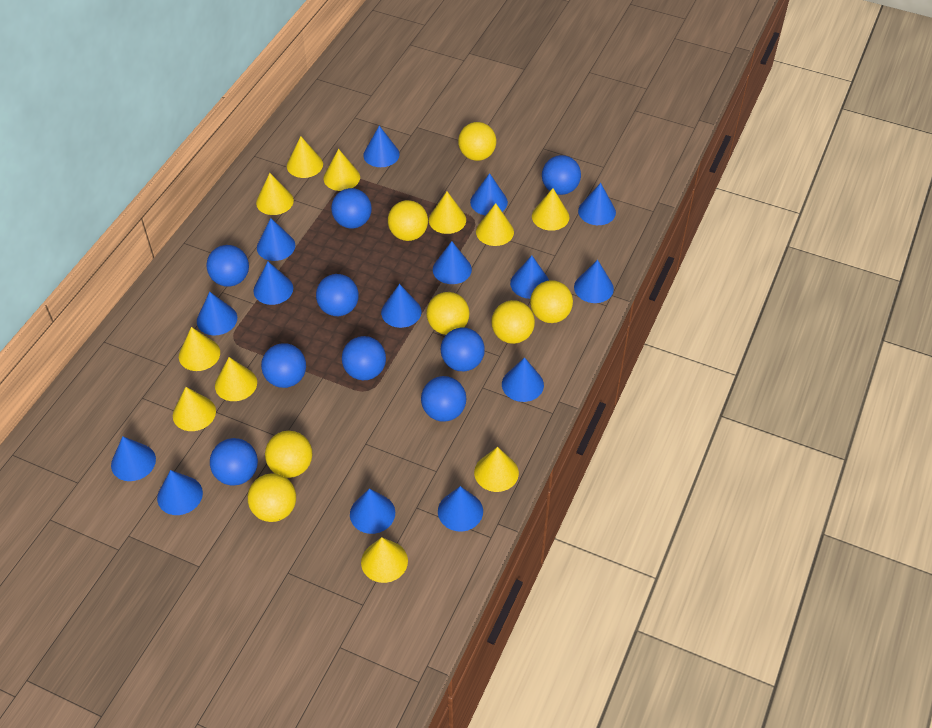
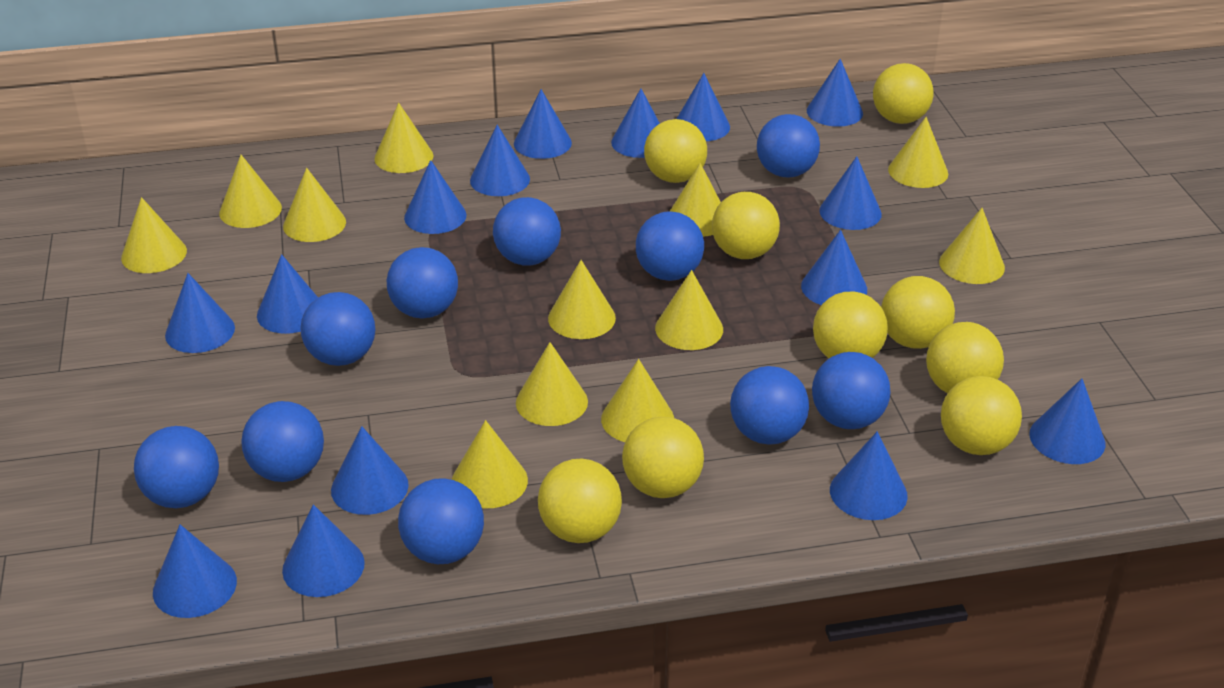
blue ball: [206,245,249,287] [210,438,258,486] [261,343,306,388] [316,274,359,316] [331,188,372,228] [342,336,386,380] [421,376,466,422] [441,328,485,371] [542,155,581,195] = 9 -> [134,426,219,508] [241,401,324,482] [300,292,375,366] [387,247,458,319] [398,478,484,564] [493,197,561,265] [636,211,704,281] [730,366,809,445] [757,114,820,178] [812,352,890,429] = 10
yellow ball: [248,473,296,522] [265,431,312,478] [388,200,428,241] [426,292,469,335] [458,122,496,161] [491,300,535,344] [530,280,573,323] = 7 -> [538,459,622,543] [622,417,704,498] [644,119,707,183] [712,192,780,259] [813,291,888,358] [873,63,934,124] [881,276,955,349] [926,322,1004,393] [941,376,1022,455] = 9
yellow cone: [173,387,216,431] [179,327,220,371] [215,357,257,401] [256,173,294,215] [287,136,323,178] [323,149,360,191] [361,537,408,583] [429,192,466,234] [474,447,519,492] [476,203,514,246] [532,188,570,231] = 11 -> [121,197,187,273] [219,155,282,228] [283,168,346,242] [374,103,433,173] [452,420,528,508] [516,342,588,426] [548,260,616,339] [601,359,674,442] [655,270,723,350] [670,163,721,237] [888,117,948,188] [939,208,1005,284] = 12

